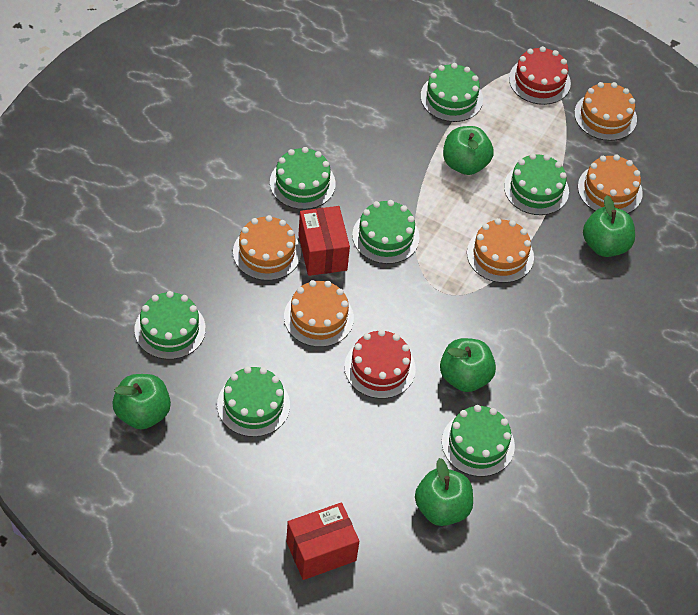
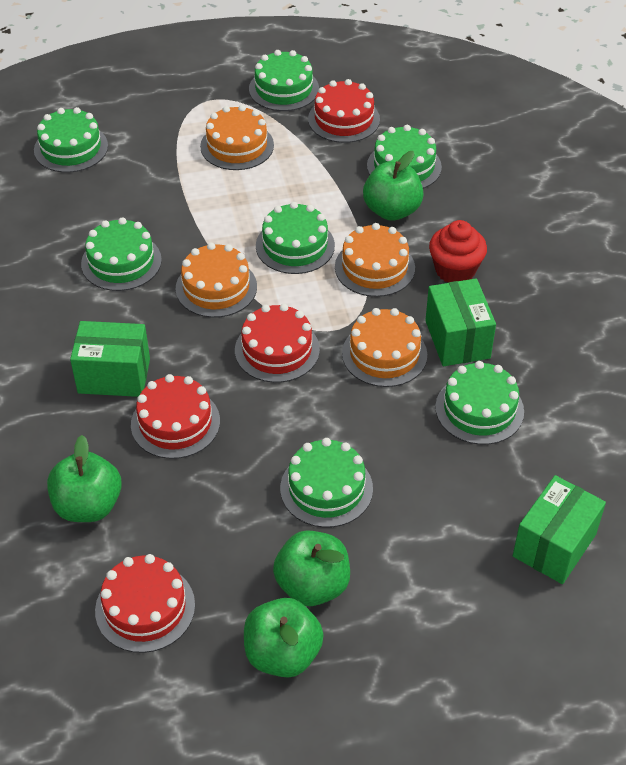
green apple: [113,374,171,429] [415,458,473,526] [440,338,496,392] [443,126,494,175] [583,195,635,257] = 5 -> [47,435,122,522] [244,598,324,677] [273,530,350,606] [363,151,424,221] = 4
green box: none = 0 -> [70,321,150,397] [425,279,496,366] [513,475,606,584] = 3
orange cake: [233,215,301,281] [284,280,354,347] [467,218,534,283] [574,82,637,141] [578,155,643,213] = 5 -> [176,243,257,318] [200,105,274,170] [335,223,415,297] [342,308,427,387] = 4
red box: [286,502,359,580] [298,206,350,276] = 2 -> none = 0
red cake: [344,329,416,399] [509,46,571,105] = 2 -> [95,554,195,653] [131,374,220,459] [235,304,320,383] [308,79,380,143] = 4
red cupcake: none = 0 -> [429,220,487,283] = 1

